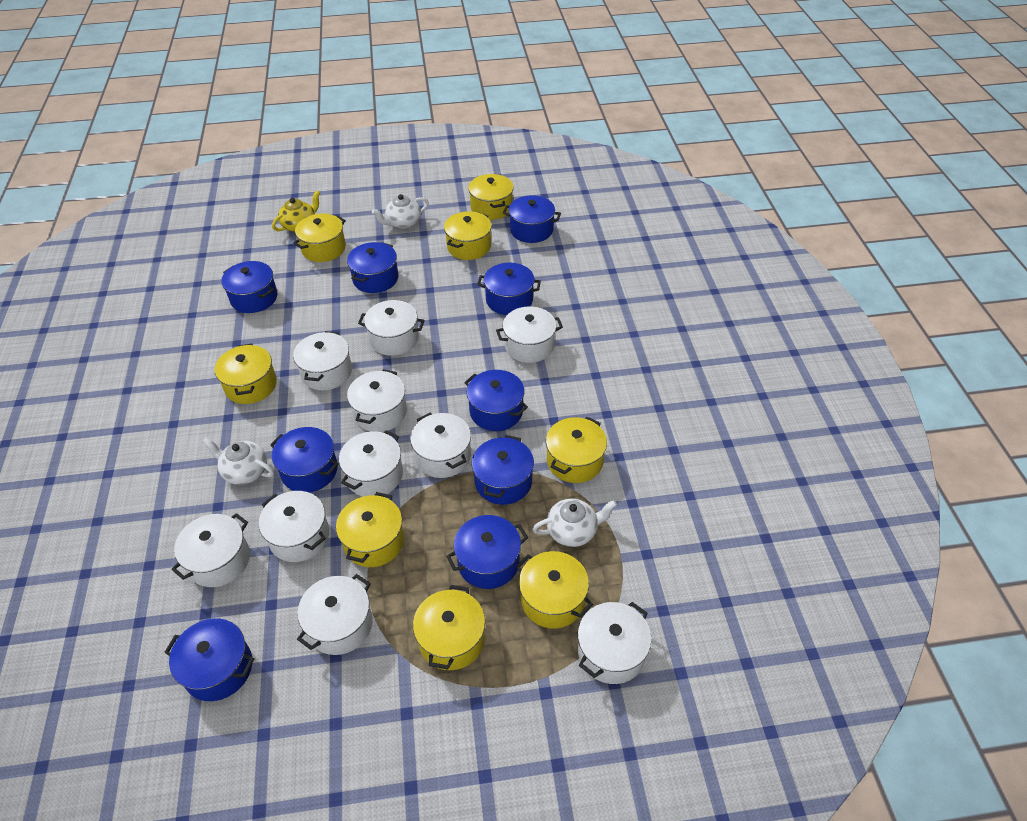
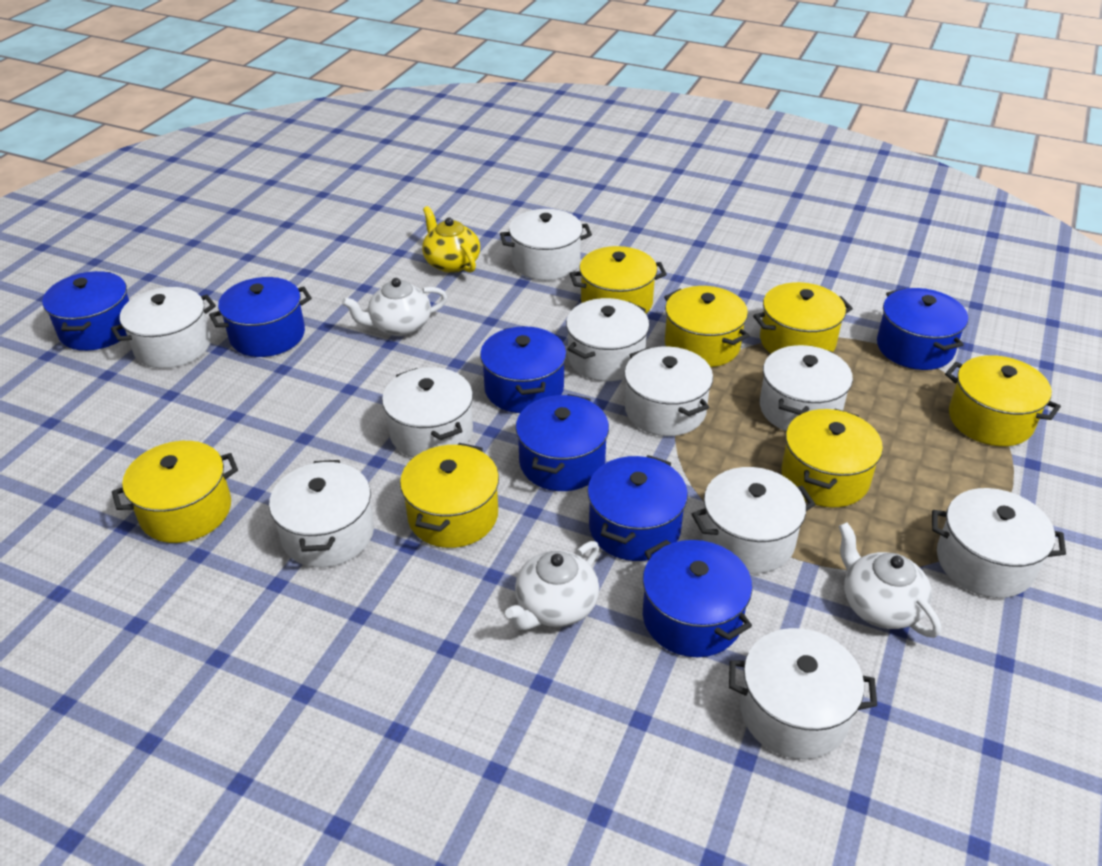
blue pot: [164,618,254,701] [222,261,277,313] [270,427,339,493] [347,242,398,293] [446,515,528,589] [464,370,528,431] [472,435,534,505] [477,263,541,315] [503,195,561,243] = 9 -> [42,271,129,351] [209,277,312,357] [480,326,567,413] [516,394,609,491] [587,455,688,561] [643,540,752,657] [877,288,968,370] = 7
yellow pot: [215,344,277,404] [293,214,346,262] [336,492,404,567] [413,585,485,670] [444,211,492,260] [468,174,514,220] [516,551,593,629] [546,417,607,483] = 8 -> [112,441,238,543] [400,443,499,548] [570,246,667,314] [664,286,750,367] [753,282,853,354] [781,409,883,507] [945,355,1061,446] = 7

